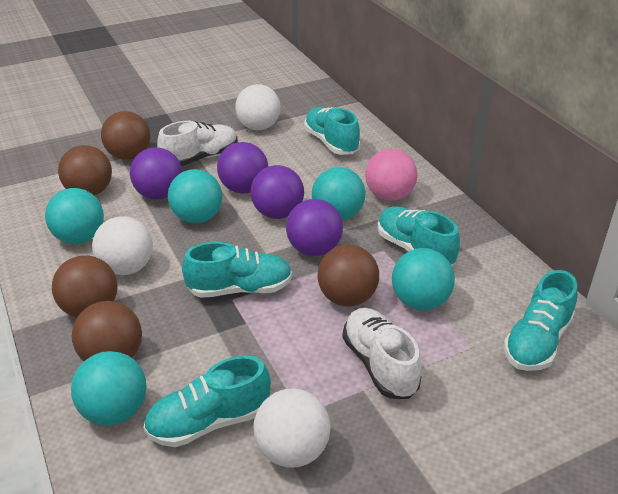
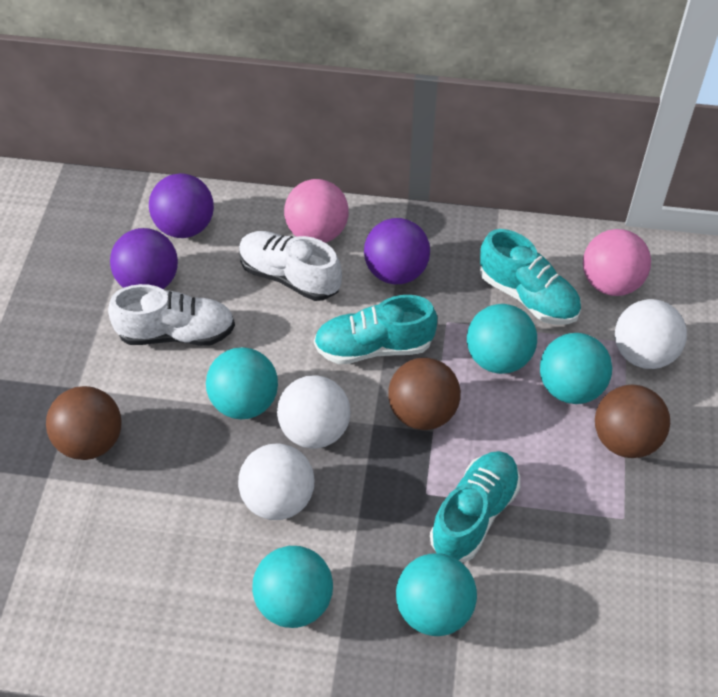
brown ball: [52,255,118,317] [58,145,112,196] [72,301,142,361] [101,111,150,160] [318,245,379,307] = 5 -> [46,386,122,460] [388,358,461,430] [595,384,670,458] = 3
pink ball: [365,149,418,201] = 1 -> [284,179,349,243] [583,229,651,296] = 2
purple ball: [130,147,182,200] [217,142,268,193] [251,165,304,219] [286,199,343,256] = 4 -> [110,228,178,289] [149,173,214,238] [364,218,430,284] = 3
turquoise shoe: [143,356,271,447] [182,242,292,298] [304,107,360,155] [378,207,460,267] [504,270,577,371] = 5 -> [314,295,437,364] [430,451,520,562] [480,229,581,325] = 3

